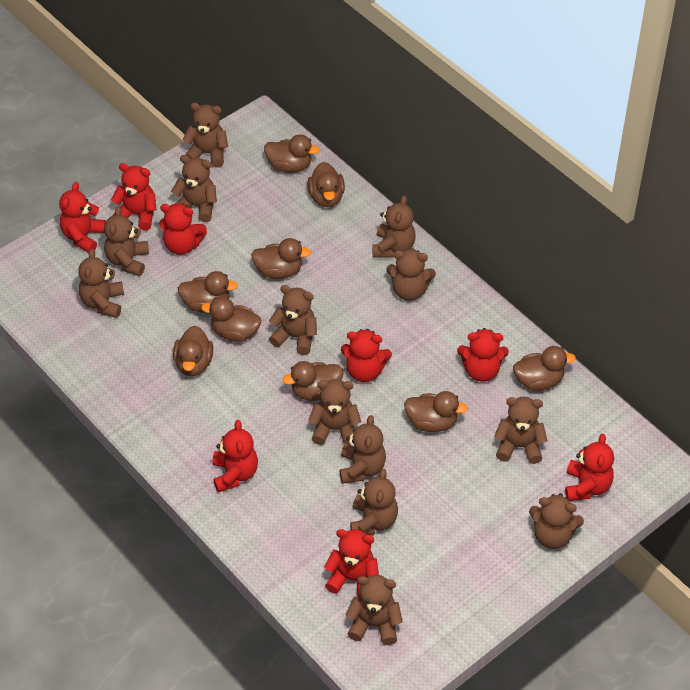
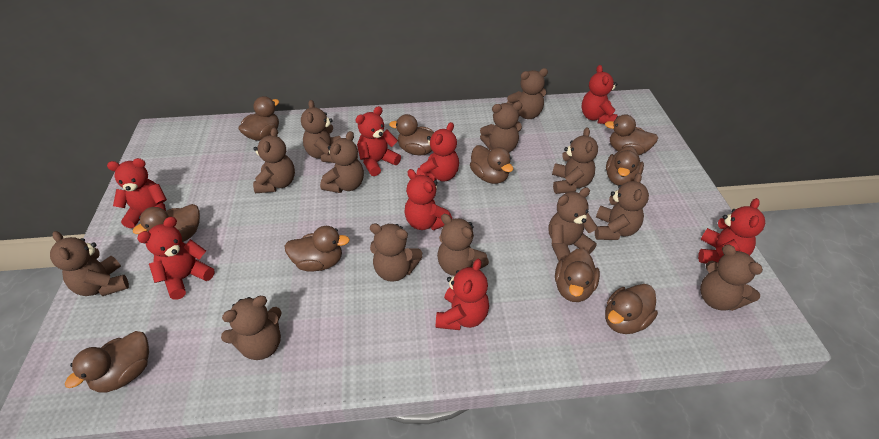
brown duck: [173,326,213,376] [178,271,238,312] [201,297,261,342] [251,238,311,279] [264,135,320,173] [282,361,343,401] [307,162,345,207] [404,391,468,432] [513,346,576,391] = 9 -> [65,331,149,392] [133,204,200,242] [238,96,279,141] [284,226,350,272] [389,114,434,155] [470,145,513,184] [555,248,600,302] [605,114,658,155] [605,284,658,334] [606,146,644,186] = 10

